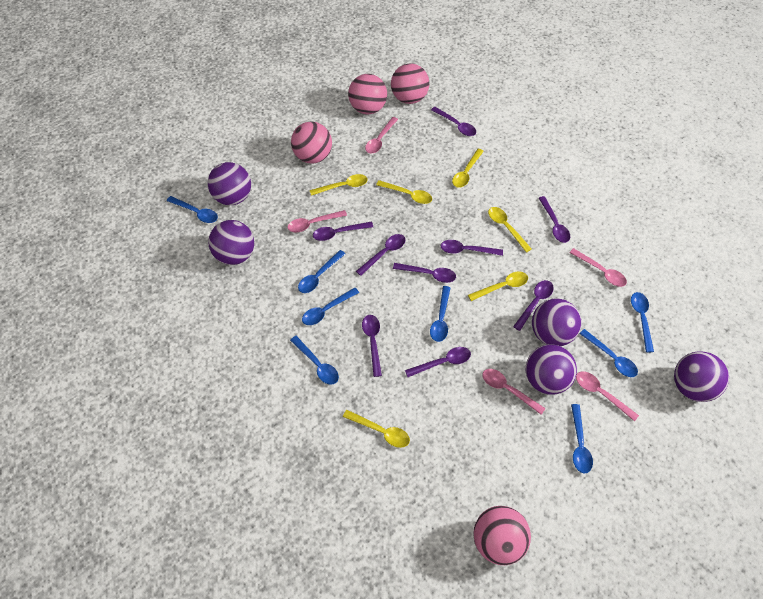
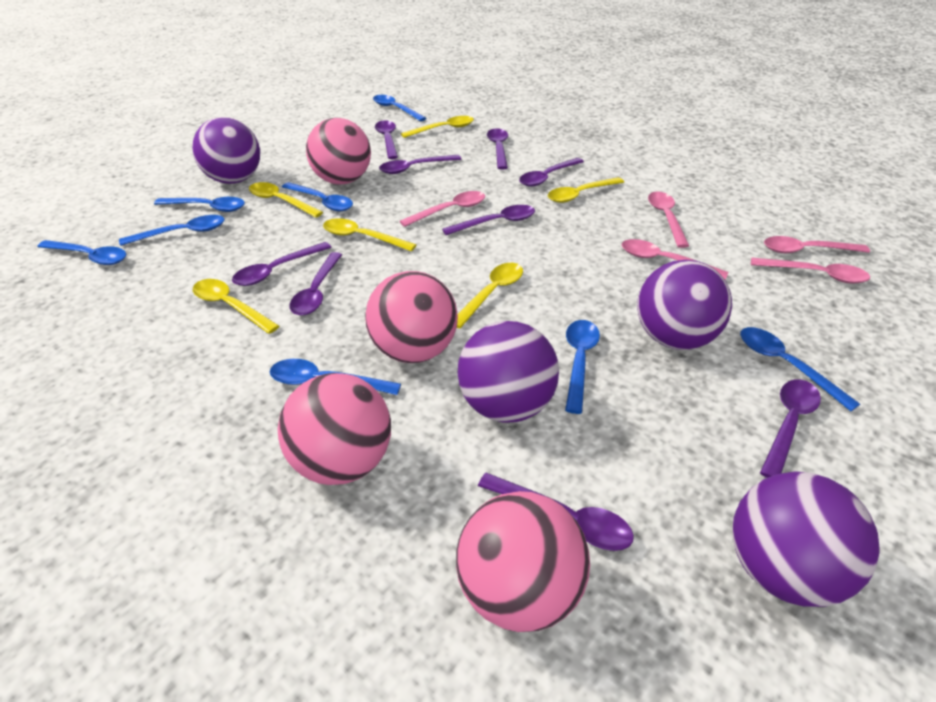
purple ball: [208,162,251,205] [208,220,254,265] [526,344,577,395] [532,298,581,346] [674,351,729,402] = 5 -> [192,117,260,184] [458,321,559,423] [637,260,732,350] [732,471,880,607] = 4

